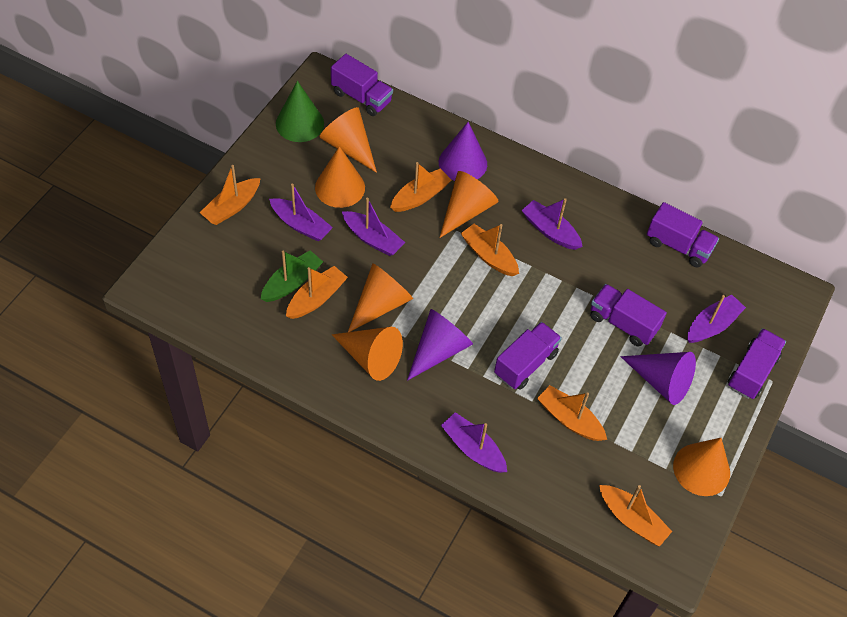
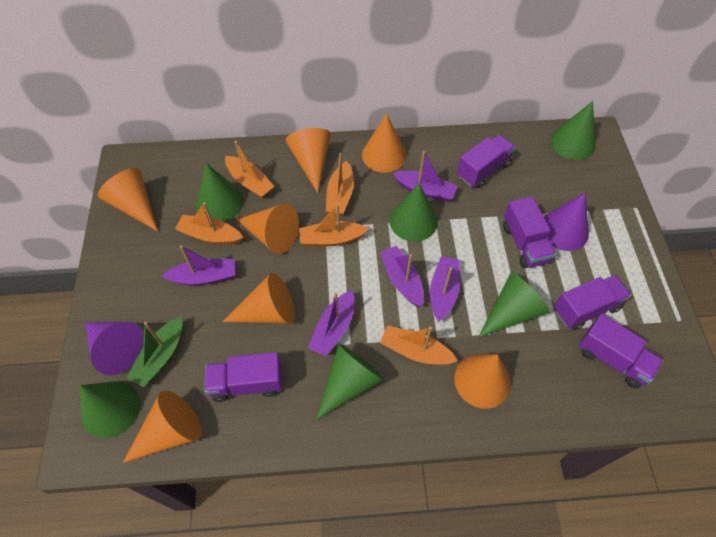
green cone: [276,81,324,142] = 1 -> [80,381,140,438] [196,163,244,221] [316,343,384,420] [390,183,438,242] [478,272,550,338] [551,101,595,160] = 6
orange boat: [200,165,261,225] [286,266,348,319] [390,162,451,212] [460,224,519,276] [537,385,607,441] [599,485,672,547] = 6 -> [175,202,243,245] [225,141,275,198] [299,204,369,246] [326,153,354,215] [380,326,458,365] = 5
orange cone: [315,146,365,208] [319,107,377,173] [332,327,403,381] [348,263,413,332] [439,171,499,238] [673,438,730,496] = 6 -> [98,168,158,231] [123,391,202,463] [222,273,295,324] [237,204,299,254] [285,128,331,193] [362,113,406,173] [454,354,511,409] = 7
purple cone: [407,309,473,381] [439,122,487,181] [620,352,696,405] = 3 -> [85,322,144,375] [544,193,589,251] = 2

